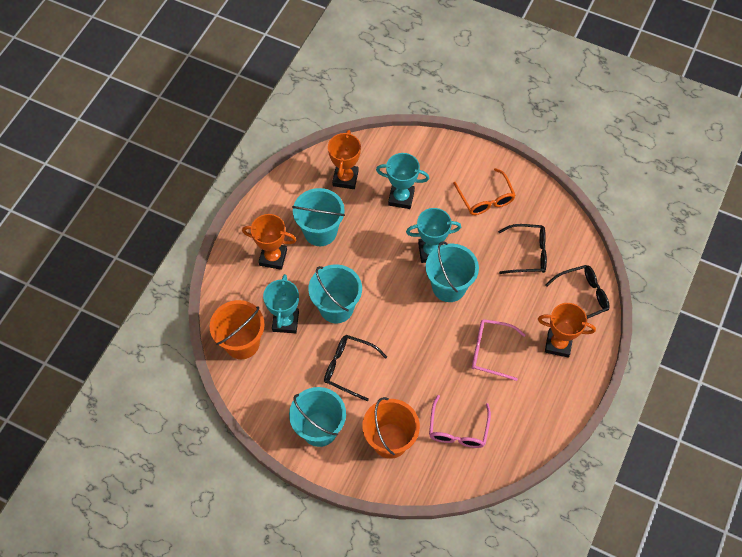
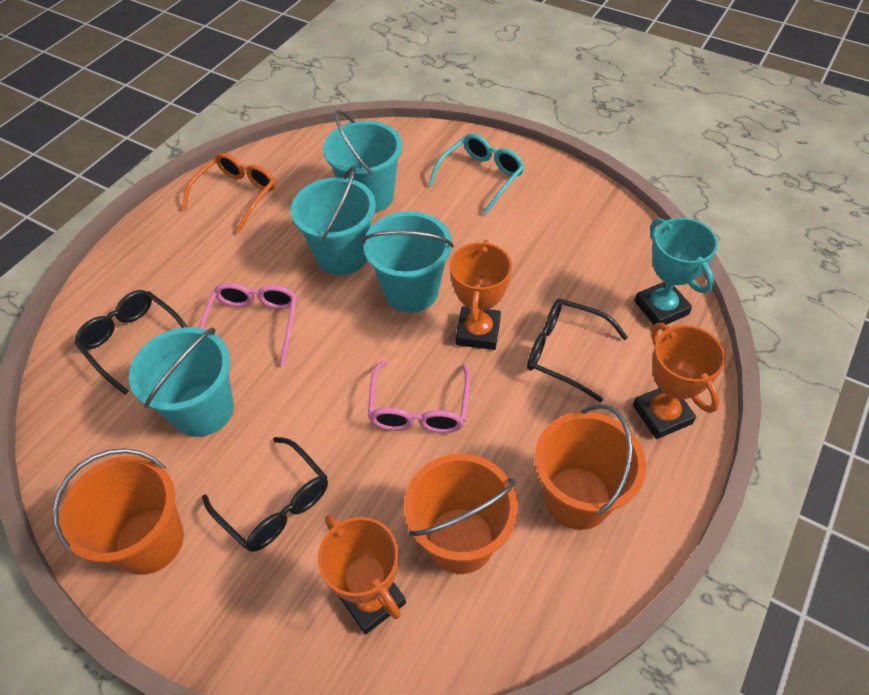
orange bucket: [210,300,265,359] [362,397,420,459] = 2 -> [53,448,184,575] [404,454,518,574] [535,404,646,530] = 3
turquoise glasses: none = 0 -> [428,134,525,214] = 1
turquoise trophy: [263,274,299,333] [376,153,429,209] [406,208,461,263] = 3 -> [635,218,718,325] = 1

